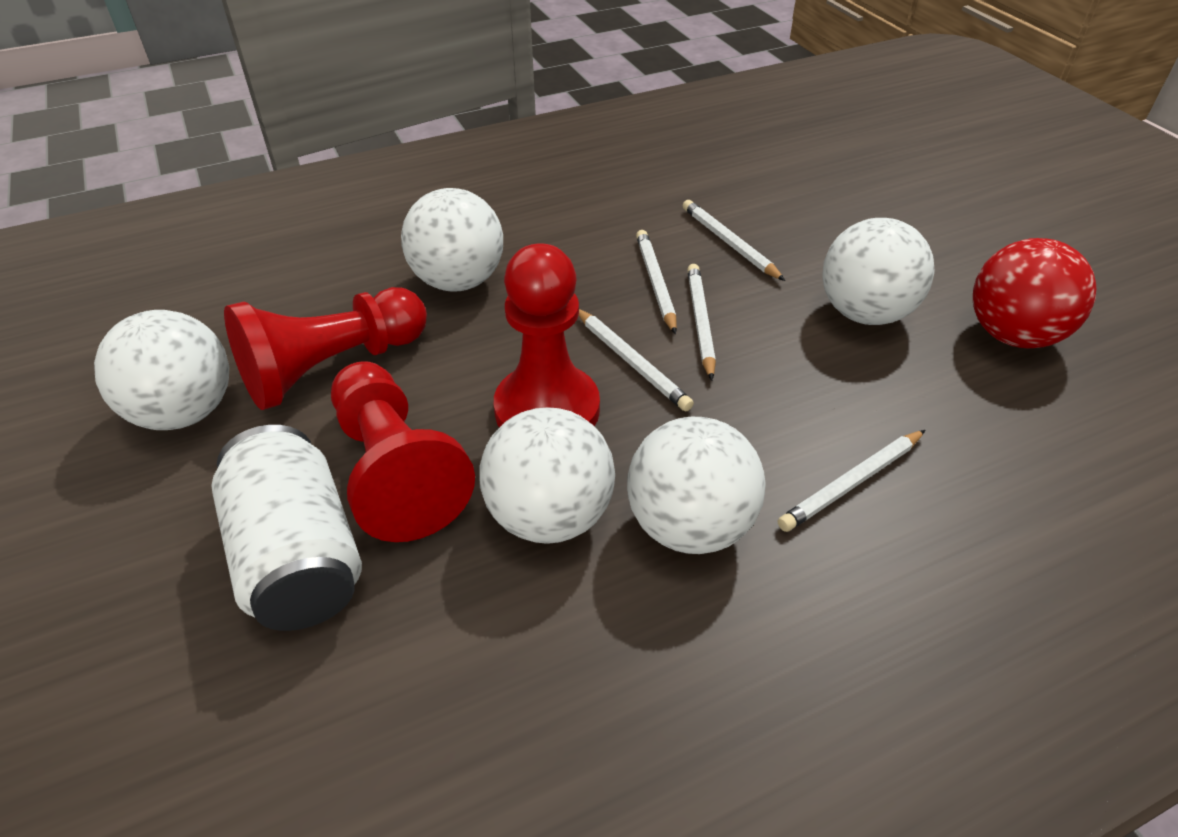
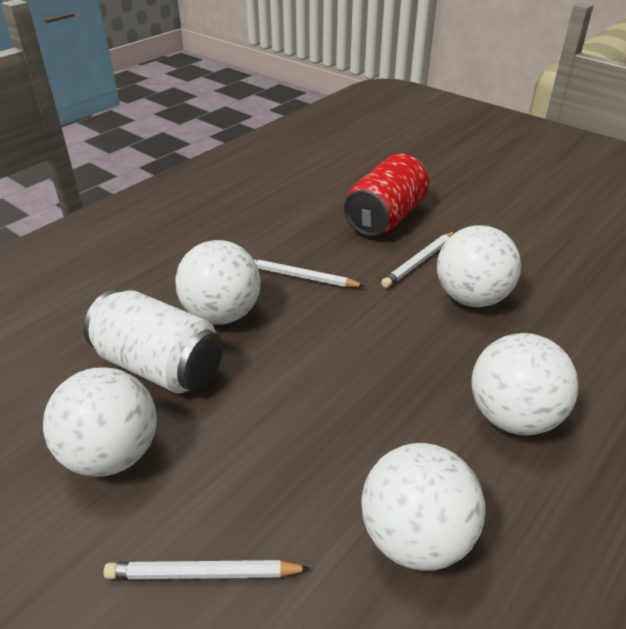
red ball: [973,238,1096,349] = 1 -> none = 0
red can: none = 0 -> [344,153,429,237] = 1
red pawn: [224,287,427,410] [331,361,475,542] [494,243,600,428] = 3 -> none = 0
white pencil: [579,309,694,411] [636,230,677,334] [683,200,785,281] [687,264,716,380] [778,430,925,532] = 5 -> [103,560,311,579] [253,258,364,287] [381,231,455,288] = 3

